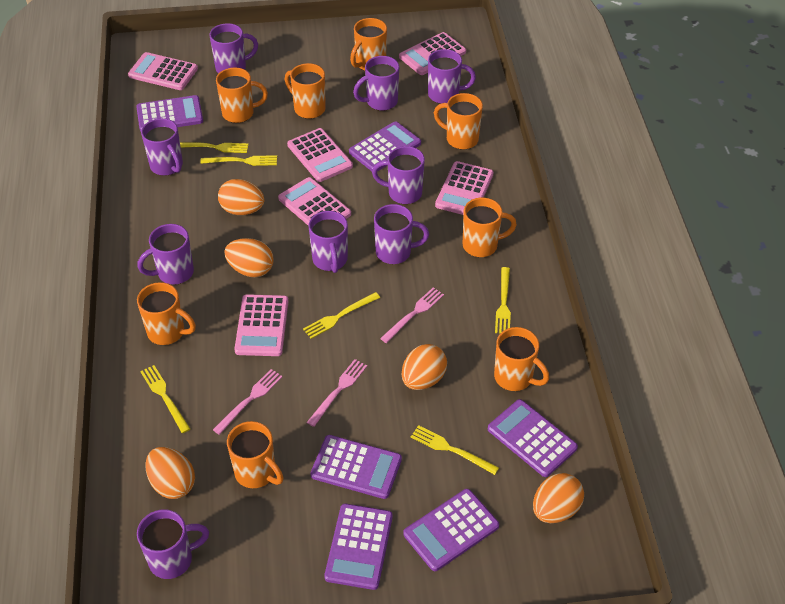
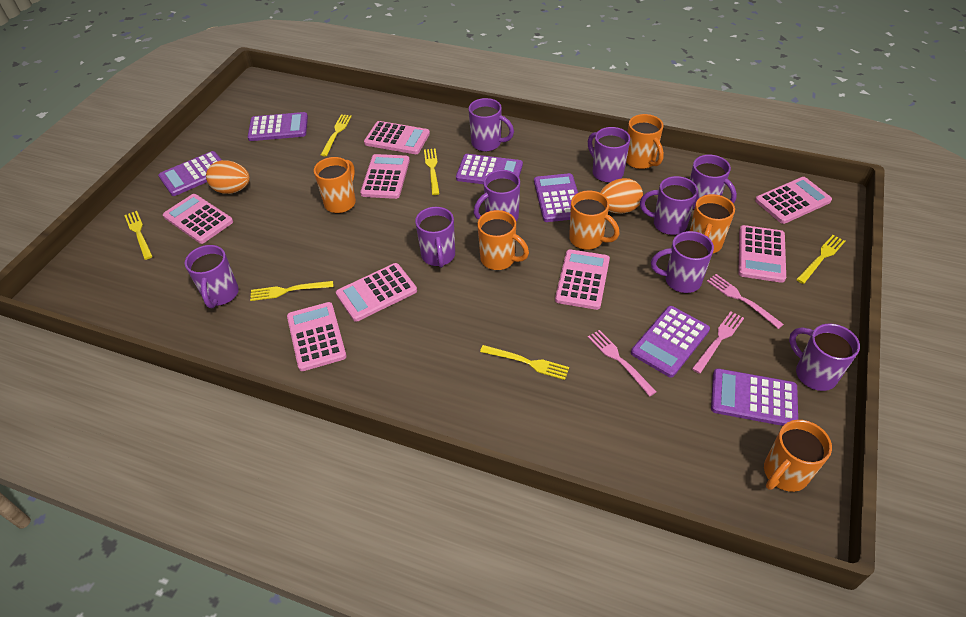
orange egg: [145,447,195,499] [218,179,264,215] [224,238,274,277] [401,344,447,390] [533,473,584,523] = 5 -> [206,160,250,194] [600,178,643,213] = 2
orange mug: [137,282,196,345] [216,68,268,123] [227,421,284,488] [285,63,326,119] [350,18,387,71] [434,93,483,149] [463,197,517,257] [494,327,549,391] = 8 -> [314,157,356,213] [477,210,529,270] [569,190,620,250] [626,114,664,169] [690,194,735,253] [764,420,832,492] = 6
pink calculator: [128,52,198,90] [235,294,288,356] [278,177,351,225] [287,128,353,182] [399,32,466,75] [435,161,493,215] = 6 -> [163,194,233,244] [287,302,347,371] [336,263,417,322] [360,154,410,199] [364,121,430,154] [555,249,610,310] [738,225,786,283] [755,177,832,224] = 8

